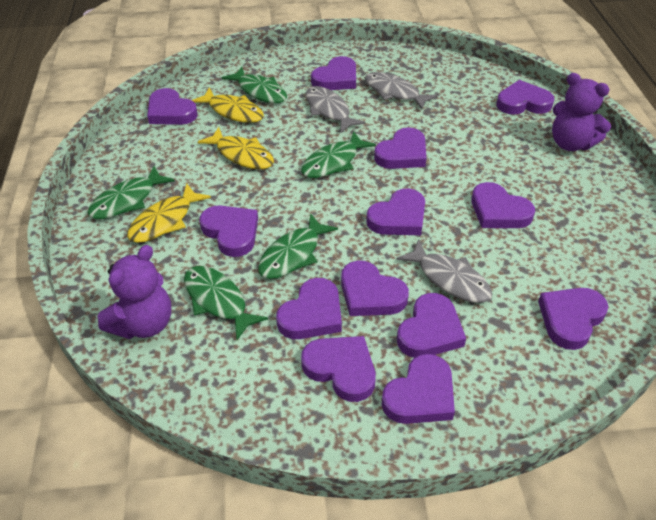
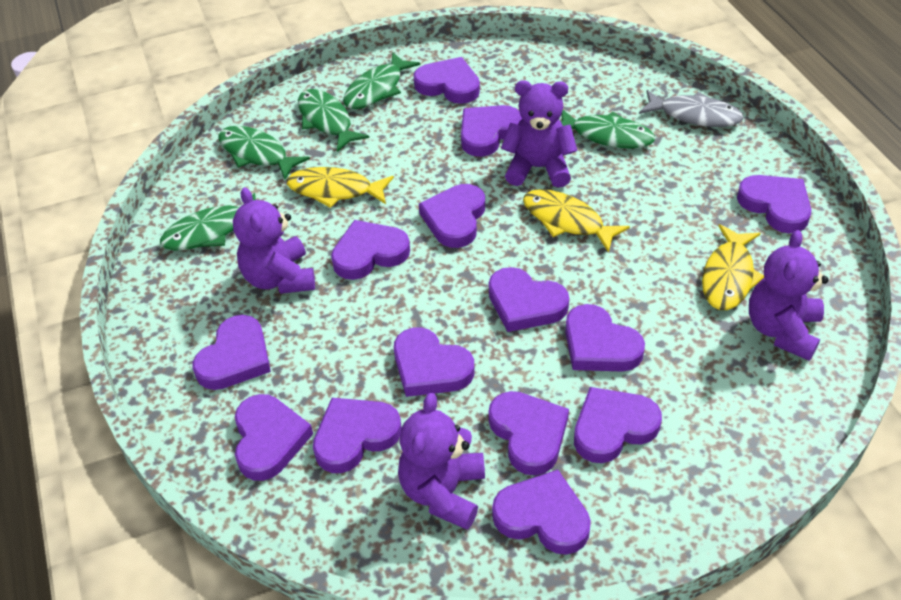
grey fish: [305,86,365,133] [365,72,438,110] [396,240,493,303] = 3 -> [639,90,744,127] = 1
purple heart: [147,88,198,125] [199,205,258,257] [276,278,342,339] [301,336,376,402] [311,56,356,90] [341,261,409,316] [366,188,425,235] [374,127,427,169] [381,354,455,424] [397,293,466,358] [471,182,535,228] [497,80,554,115] [538,288,608,350] = 13 -> [193,315,271,390] [235,394,313,481] [313,398,401,473] [331,220,410,280] [394,327,474,397] [413,57,480,104] [419,184,485,248] [461,105,522,157] [488,391,569,475] [489,267,569,332] [492,470,591,555] [565,304,645,372] [574,387,662,463] [737,175,811,234] = 14
purple teddy bear: [97,245,171,339] [552,73,611,151] = 2 -> [233,187,315,294] [398,393,485,530] [501,80,577,188] [749,230,828,361] = 4

